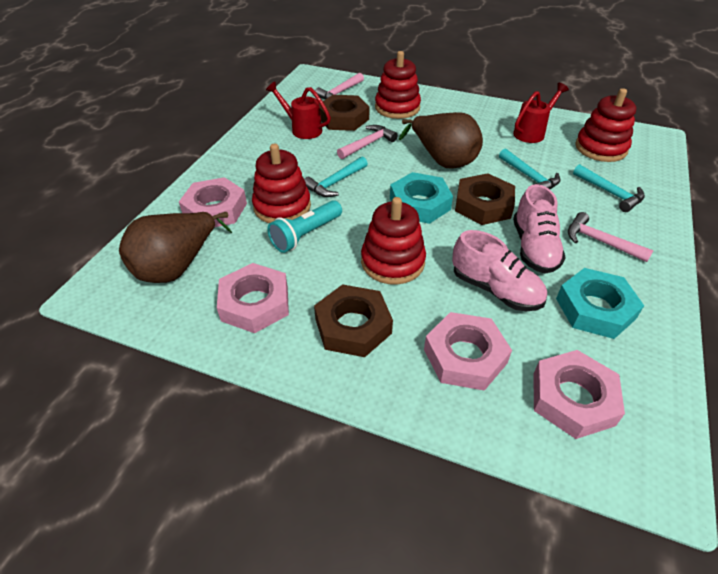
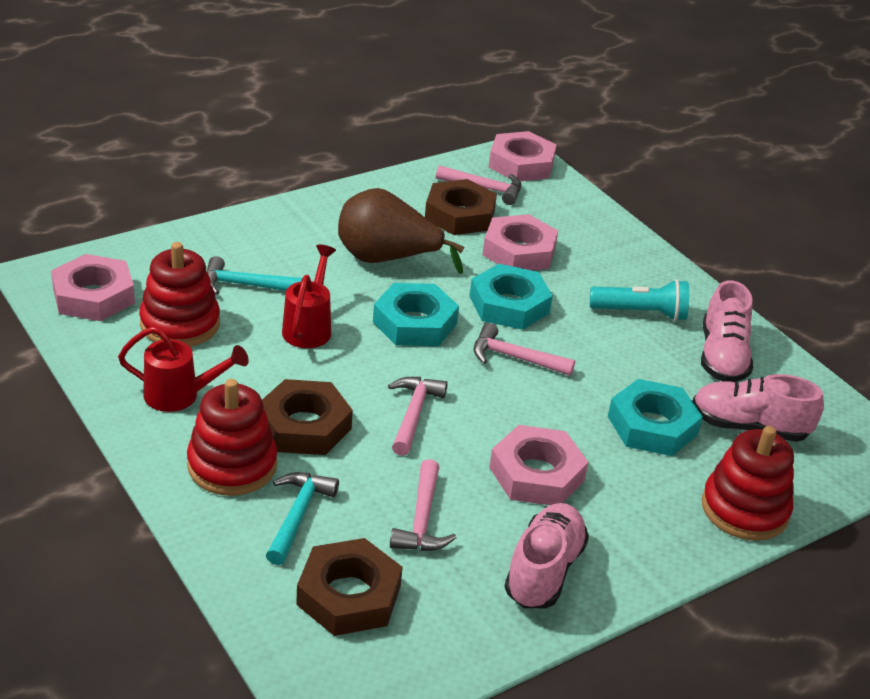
brown pear: [119,212,232,283] [399,112,483,169] = 2 -> [338,188,464,274] = 1
pink hammer: [315,73,364,99] [337,125,398,159] [568,212,654,262] = 3 -> [388,377,448,456] [390,459,457,551] [436,165,521,205] [474,323,575,376] = 4
pink shoe: [452,230,547,311] [513,184,566,274] = 2 -> [504,503,589,608] [692,374,824,442] [701,280,753,382] = 3
red stacking toy: [252,143,311,223] [361,197,426,285] [375,51,421,119] [575,88,636,162] = 4 -> [139,242,220,347] [187,379,277,496] [702,426,794,541] = 3
turquoise hammer: [304,156,368,197] [499,148,560,189] [573,164,645,212] = 3 -> [207,256,302,295] [266,472,339,565] = 2
turquoise nut: [390,172,453,224] [556,268,644,339] = 2 -> [373,283,459,346] [469,264,553,330] [608,379,703,456] = 3

